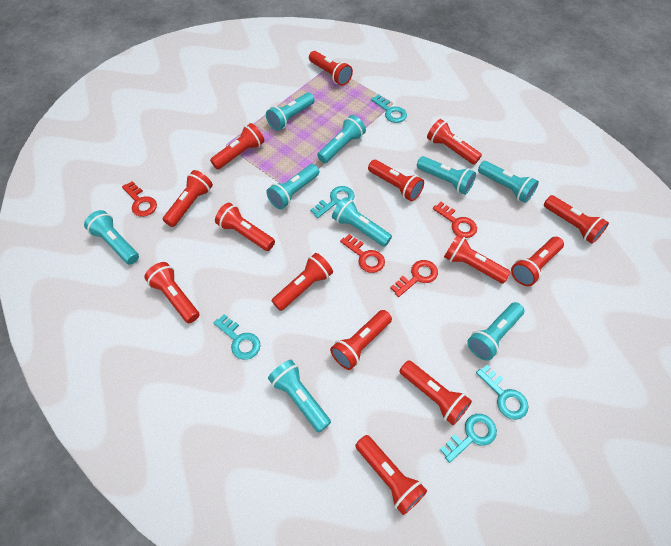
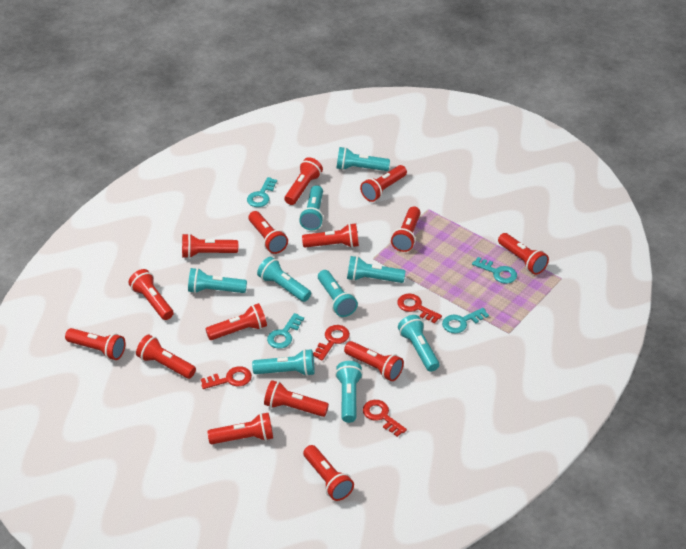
red flashlight: [144,262,199,323] [163,170,213,227] [210,123,264,169] [215,203,275,251] [272,253,333,311] [309,51,353,86] [330,310,392,370] [355,435,427,515] [368,160,424,201] [400,360,472,425] [427,119,482,165] [444,234,511,284] [511,237,564,286] [544,195,609,244] = 14 -> [65,328,126,360] [129,269,173,320] [136,335,196,379] [182,233,238,258] [206,303,267,340] [207,413,273,444] [248,211,288,254] [264,380,329,417] [285,157,323,205] [302,223,359,248] [303,445,354,501] [344,341,404,381] [360,165,407,202] [391,206,421,252] [498,233,549,275] = 15
turquoise key: [214,314,261,360] [310,186,354,218] [371,94,407,123] [440,414,497,463] [476,365,529,420] = 5 -> [247,177,277,207] [267,313,304,349] [442,308,489,333] [472,257,517,284] = 4

